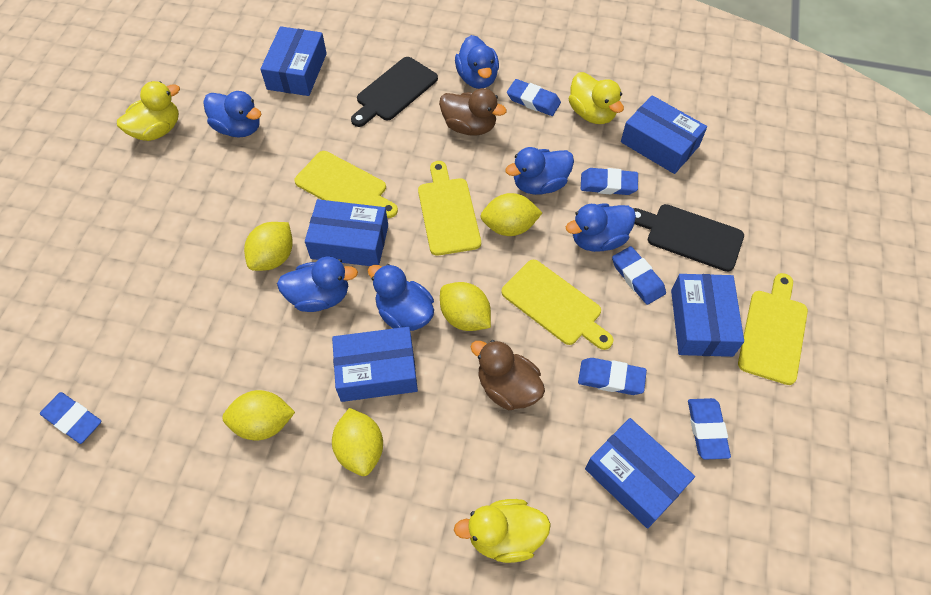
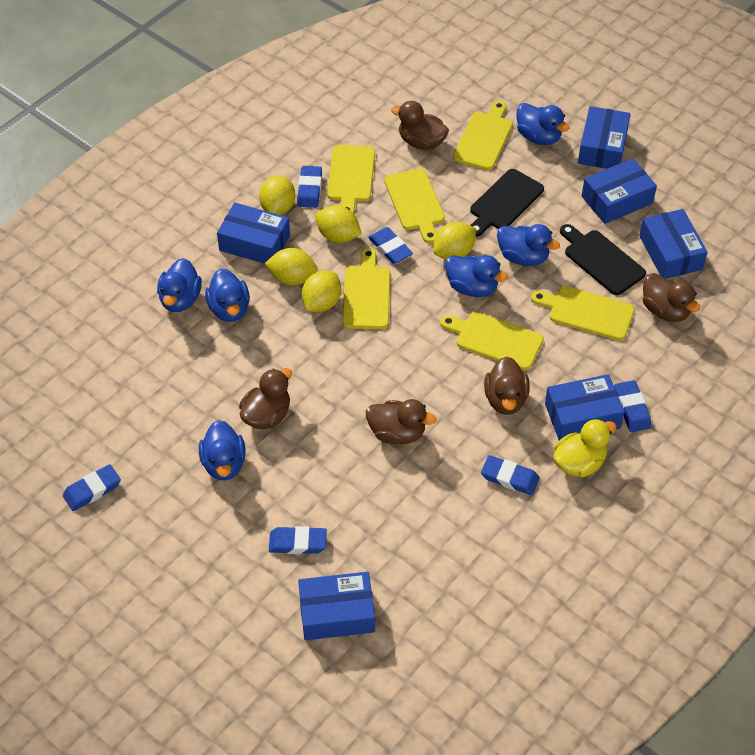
brown duck: [439,88,507,136] [471,340,545,410] = 2 -> [239,368,292,429] [366,399,437,444] [391,101,449,150] [484,356,530,415] [643,273,700,322] = 5
yellow cutting board: [294,151,398,218] [418,161,481,256] [501,260,613,350] [738,273,808,385] = 4 -> [327,145,375,213] [342,248,390,329] [384,168,445,244] [440,312,544,370] [453,101,513,170] [531,286,635,341] = 6
yellow duck: [117,81,180,141] [454,499,551,563] [569,72,624,124] = 3 -> [553,419,617,478] = 1

